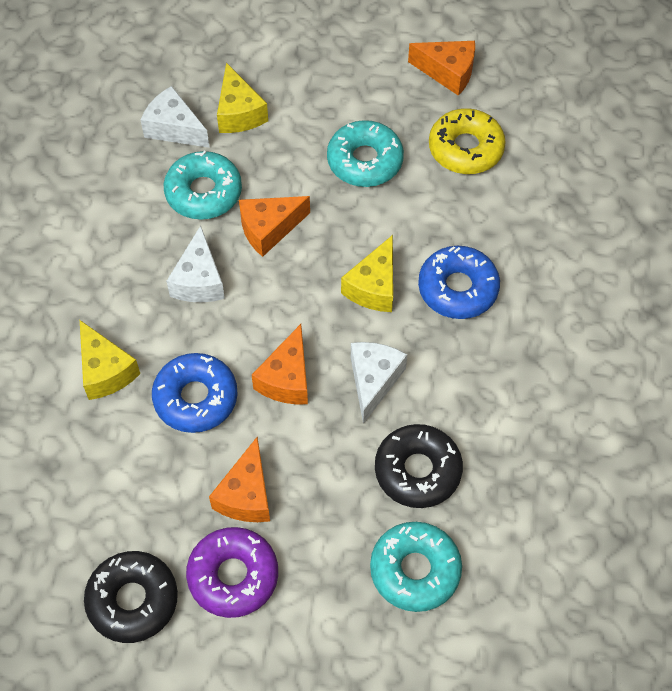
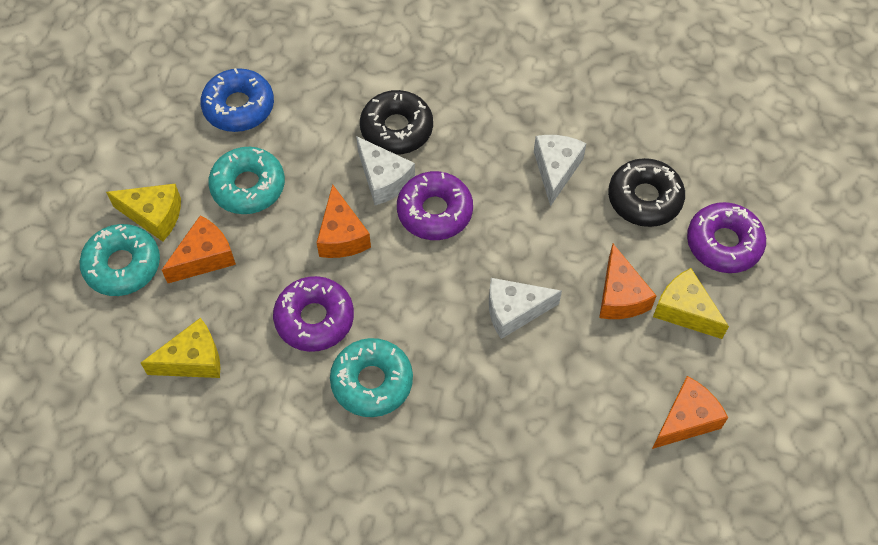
blue donut: [152,353,238,433] [418,246,500,319] = 2 -> [200,68,274,132] = 1
purple donut: [186,527,278,618] = 1 -> [273,276,354,352] [397,171,473,240] [687,202,766,273] = 3
yellow donut: [429,108,506,174] = 1 -> none = 0

